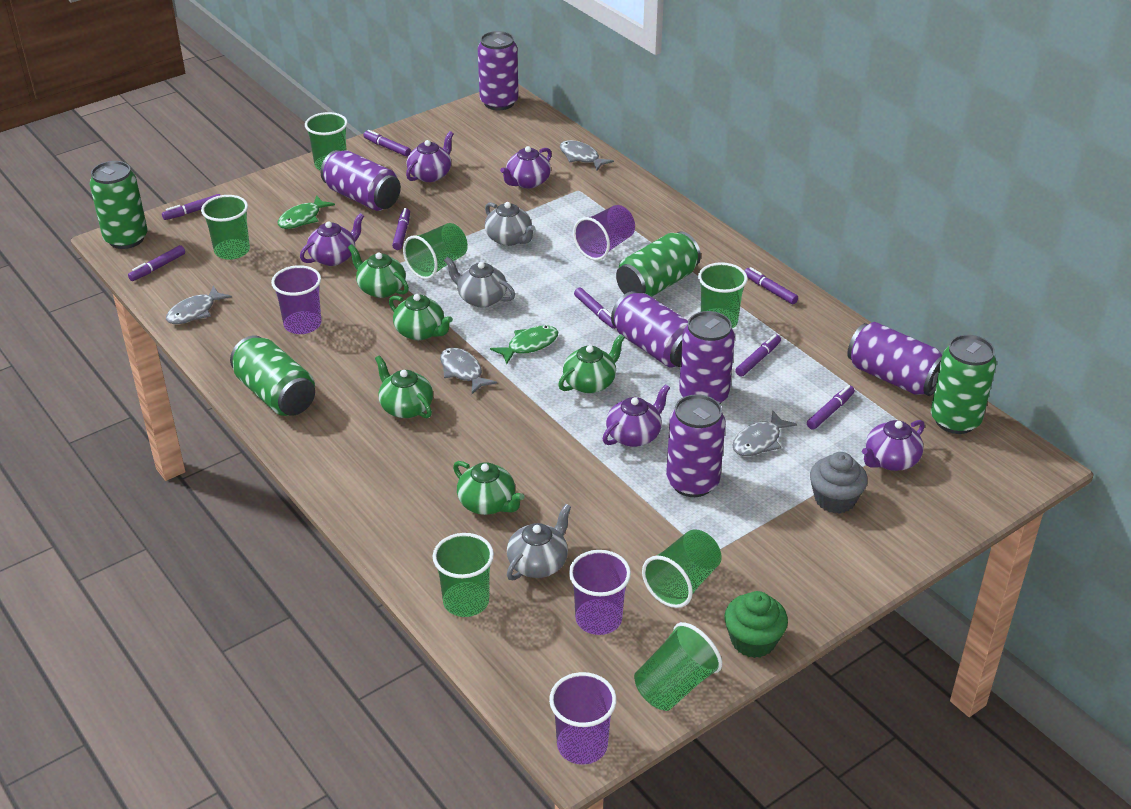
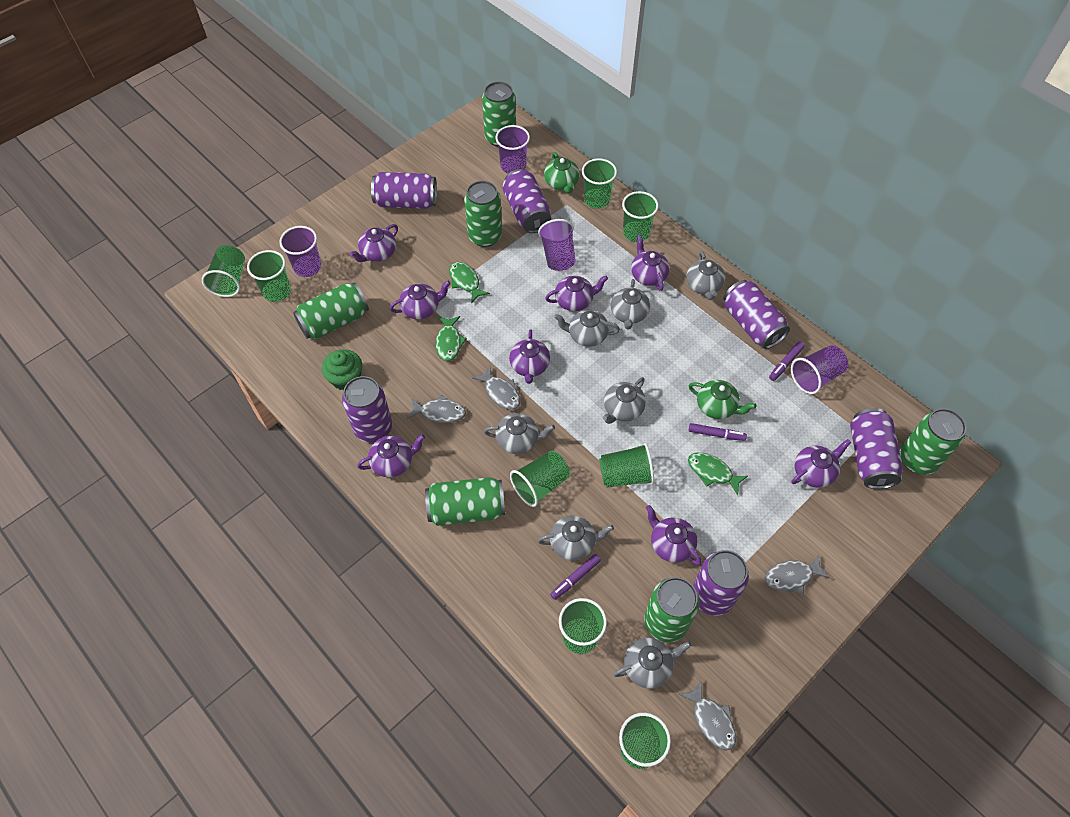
green can: [90,161,147,249] [230,335,315,416] [616,232,701,297] [931,335,997,434] = 4 -> [293,282,369,340] [425,477,505,526] [464,181,502,247] [482,81,516,147] [644,577,699,642] [900,408,966,475] = 6
green cup: [201,195,250,260] [305,112,348,171] [403,223,468,279] [433,533,494,617] [634,622,722,711] [642,529,722,608] [698,262,748,328] = 7 -> [202,245,245,297] [247,250,291,302] [510,451,569,507] [559,598,607,654] [582,158,617,209] [599,443,654,488] [619,713,671,769] [622,191,659,242] = 8
green fish: [278,195,335,229] [490,325,558,364] = 2 -> [435,316,467,361] [449,262,490,303] [688,453,748,495] = 3
green teapot: [348,244,409,298] [375,355,433,418] [389,294,453,340] [453,461,524,515] [558,334,625,393] = 5 -> [544,152,580,193] [689,380,757,419] = 2
grey cupcake: [810,452,868,514] = 1 -> none = 0
grey teapot: [444,257,515,307] [485,202,536,246] [507,504,571,580] = 3 -> [484,413,555,454] [537,516,614,561] [554,310,620,347] [603,377,646,424] [611,279,650,330] [613,638,691,688] [686,251,725,300] = 7
purple marker: [128,245,185,281] [162,194,220,220] [363,130,411,157] [392,208,410,250] [574,288,616,329] [735,334,781,377] [745,267,798,304] [807,385,855,430] = 8 -> [550,554,601,600] [689,423,747,441] [769,341,805,381] = 3
purple teapot: [300,213,364,266] [406,131,454,182] [500,146,552,188] [602,384,670,447] [862,420,925,471] = 5 -> [350,224,398,262] [357,434,425,477] [390,281,451,319] [509,329,550,384] [545,275,608,311] [631,235,670,291] [646,505,702,565] [792,439,851,488] = 8

